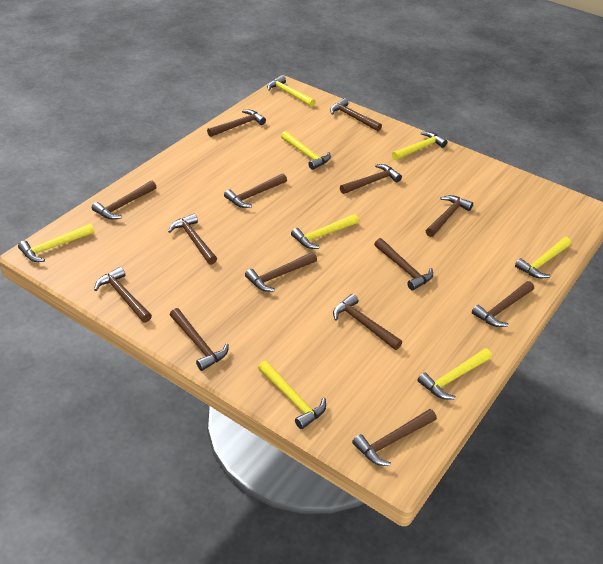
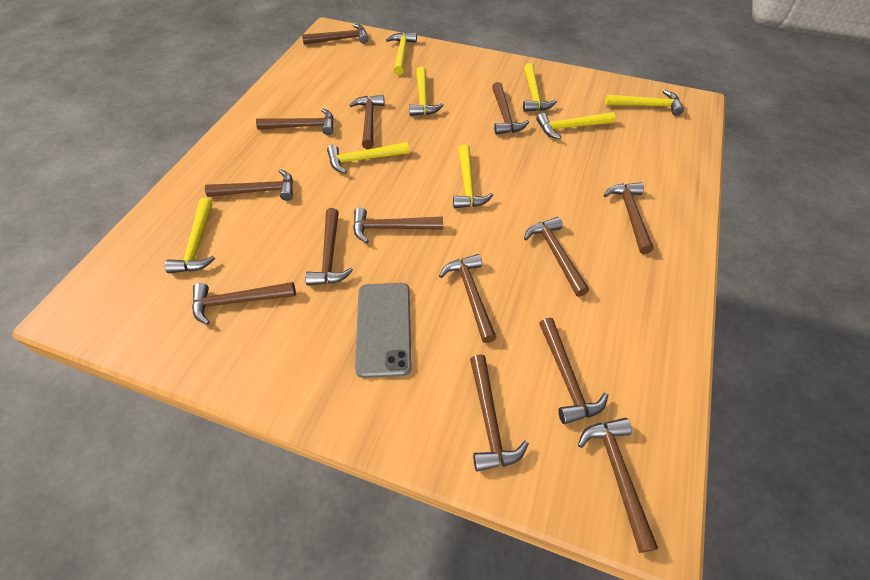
grey phone: none = 0 -> [355,283,412,378] = 1

